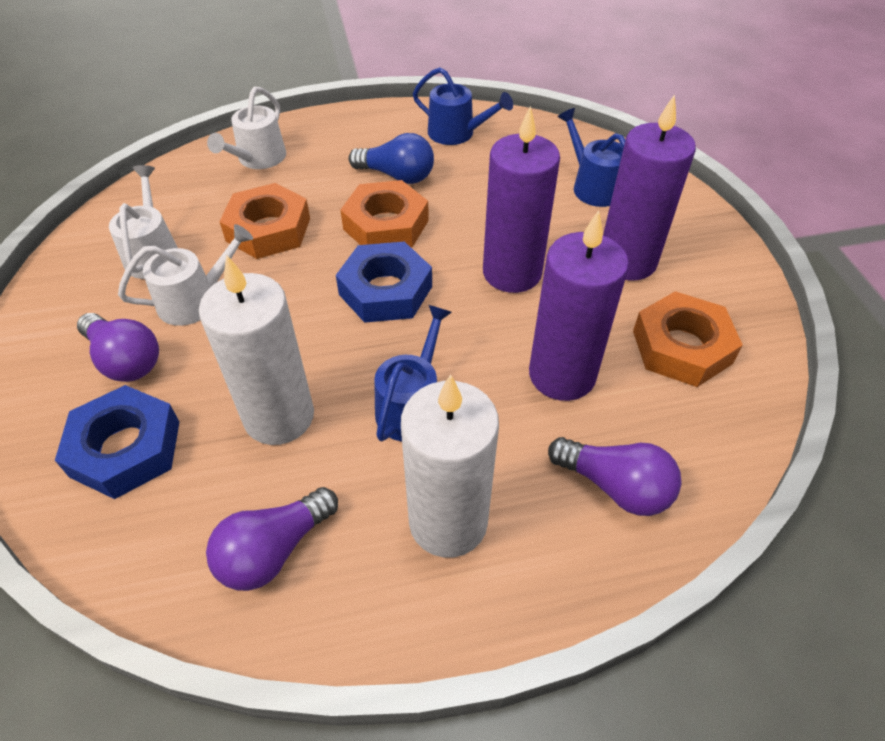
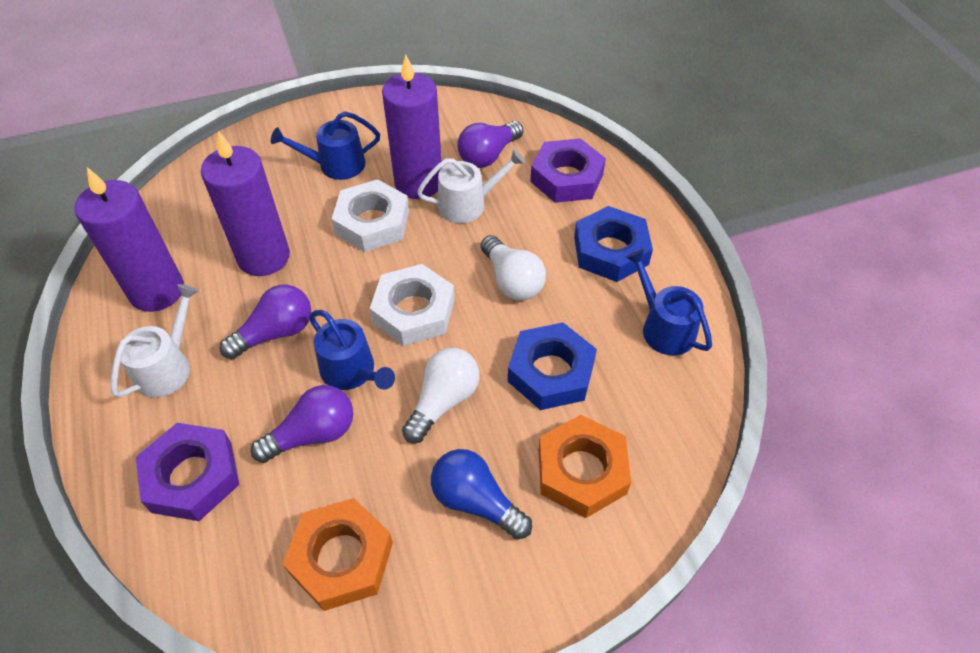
orange nut: [219,183,310,259] [340,180,429,248] [633,291,743,387] = 3 -> [283,498,393,611] [539,415,631,518] = 2
purple nut: none = 0 -> [136,423,239,521] [530,138,606,203] = 2
white candle: [199,255,314,445] [401,374,499,558] = 2 -> none = 0
white light bulb: none = 0 -> [402,348,480,443] [481,235,546,300] = 2
white nut: none = 0 -> [332,179,409,252] [370,264,454,346] = 2
white watering can: [109,165,178,279] [118,224,253,326] [207,87,286,169] = 3 -> [110,284,199,398] [417,149,525,223] = 2

